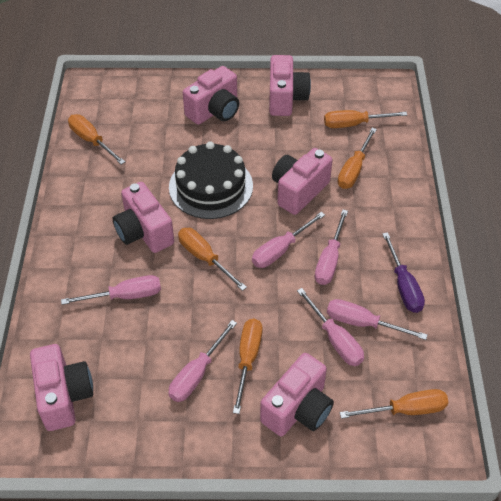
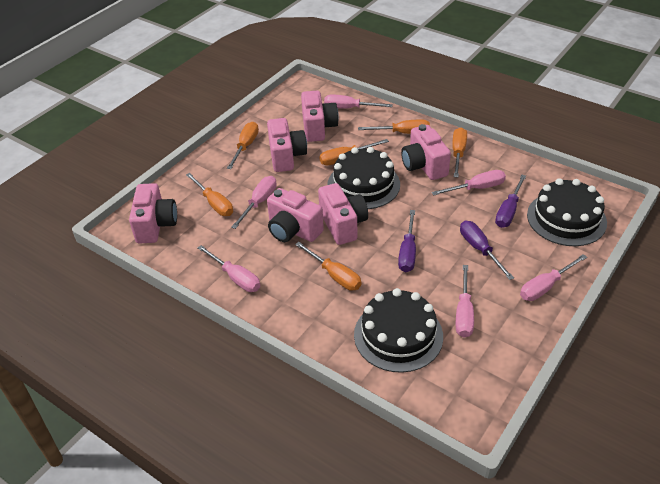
black cake: [169,142,253,219] = 1 -> [328,147,400,209] [354,288,443,373] [527,178,607,246] = 3
purple screwdriver: [382,232,425,313] = 1 -> [398,210,416,272] [460,221,514,280] [495,175,526,228] = 3

